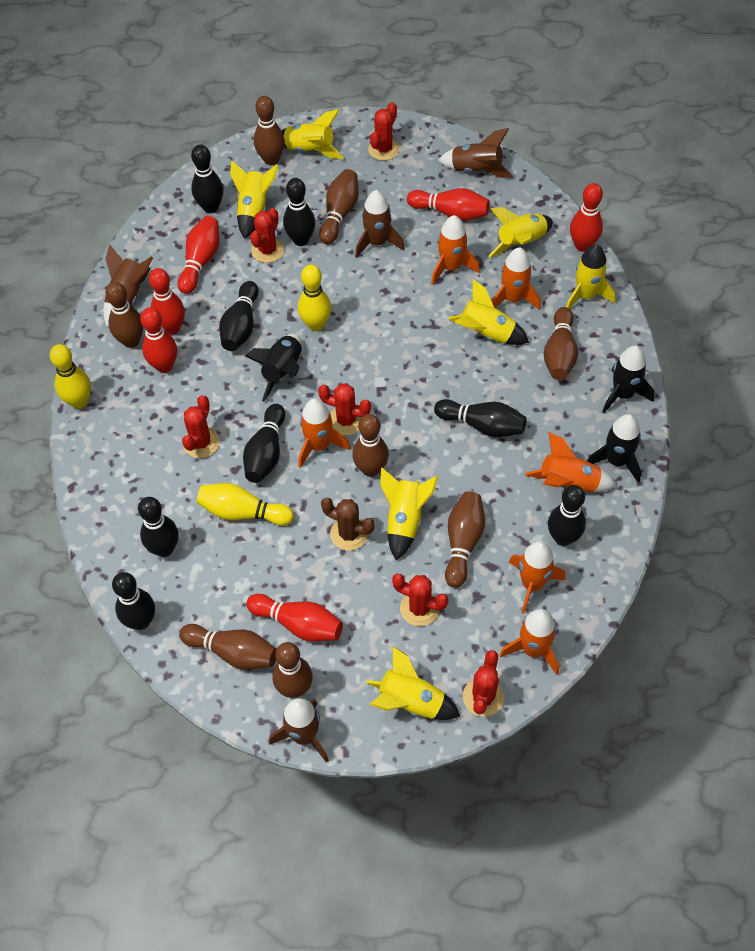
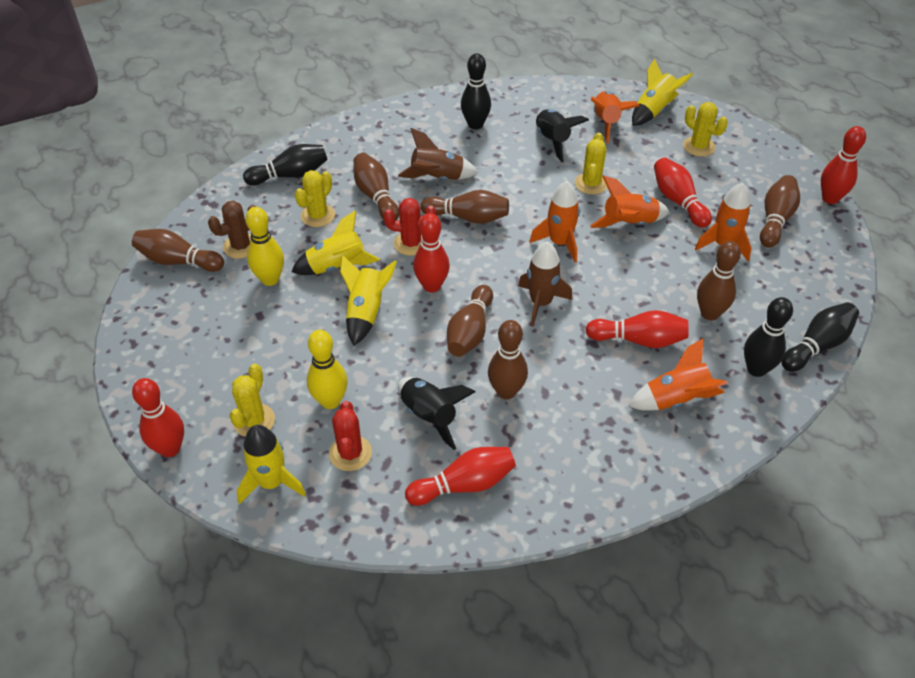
black bowling pin: [112,572,155,630] [138,497,179,557] [191,145,223,213] [219,281,259,351] [243,404,285,483] [283,178,316,246] [434,399,527,437] [548,485,586,546] = 8 -> [243,144,328,185] [461,53,491,129] [744,297,793,377] [781,302,859,372] = 4
black rocket: [245,334,302,401] [587,414,641,483] [602,345,655,413] = 3 -> [398,377,475,450] [536,109,589,162] = 2
brown bowling pin: [105,282,143,348] [179,624,277,670] [254,96,285,165] [272,642,313,698] [319,169,359,244] [352,414,389,477] [445,491,485,588] [543,307,578,380] = 8 -> [132,229,224,272] [354,153,399,220] [421,190,509,224] [447,285,493,357] [488,320,528,400] [697,241,741,320] [760,175,800,248] = 7
brown rocket: [103,244,153,327] [269,698,329,763] [355,190,405,258] [438,128,513,178] = 4 -> [398,128,478,180] [518,241,572,326] = 2
orange rocket: [298,399,350,468] [431,215,480,285] [492,247,541,310] [500,609,559,675] [509,541,565,614] [525,432,616,492] = 6 -> [529,181,580,262] [590,176,669,228] [591,91,640,143] [628,338,728,411] [695,183,752,261] = 5
red cactus: [182,395,219,458] [250,208,284,263] [318,383,371,435] [368,102,400,161] [392,574,448,626] [463,650,504,717] = 6 -> [329,401,372,471] [383,198,436,256] = 2
yellow bowling pin: [50,344,91,409] [197,483,294,526] [298,265,332,331] = 3 -> [246,207,284,286] [307,330,348,409] = 2
yellow cactus: none = 0 -> [230,364,275,437] [295,170,335,227] [575,133,607,195] [683,102,728,157] = 4
yellow rocket: [230,160,278,239] [281,109,344,159] [366,646,460,720] [380,468,438,561] [448,279,529,345] [488,207,553,258] [566,244,615,309] = 7 -> [237,425,306,504] [291,210,380,275] [340,255,397,345] [632,59,693,126] = 4

